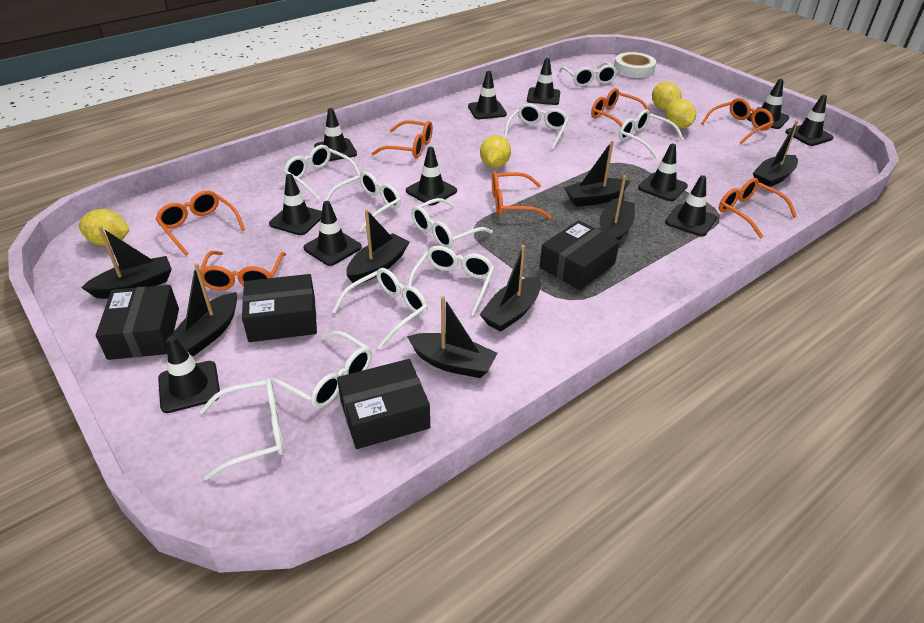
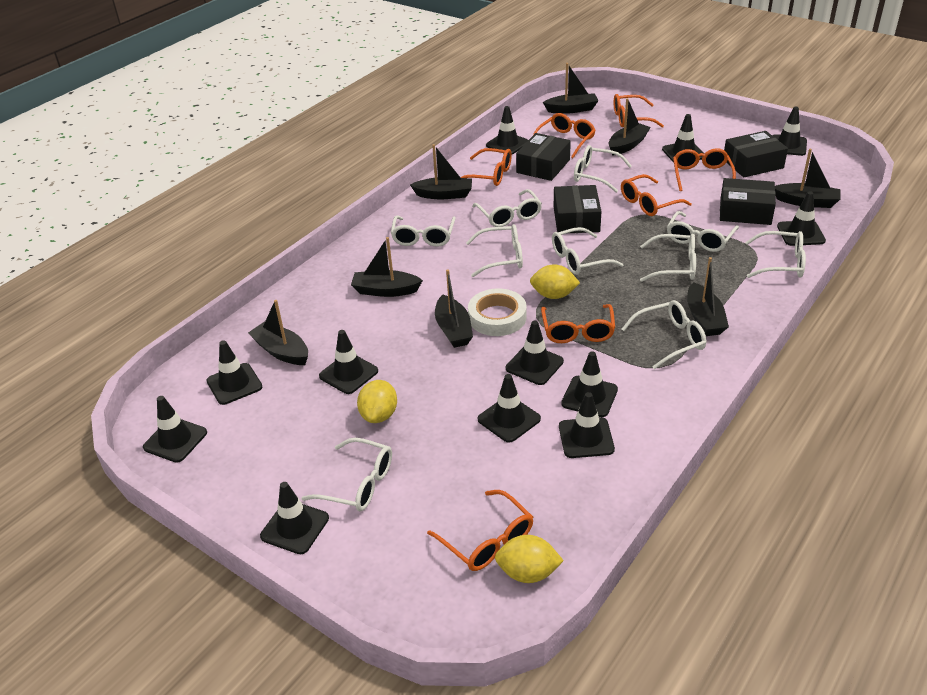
black traffic cone: [158,336,220,413] [269,174,322,235] [303,201,362,266] [314,108,357,162] [406,147,457,206] [468,71,507,119] [527,58,560,105] [638,144,688,201] [665,175,717,237] [747,79,789,129] [785,95,834,146] = 11 -> [143,396,207,463] [207,340,262,405] [260,482,329,554] [319,330,378,394] [478,374,541,443] [486,106,528,154] [506,321,564,385] [559,392,615,458] [561,351,618,417] [662,114,705,162] [772,106,807,156] [777,191,826,246] = 12
yellow lemon: [79,209,130,246] [480,135,511,168] [652,82,682,110] [665,99,696,129] = 4 -> [357,380,397,423] [495,535,564,583] [530,264,580,299] = 3

